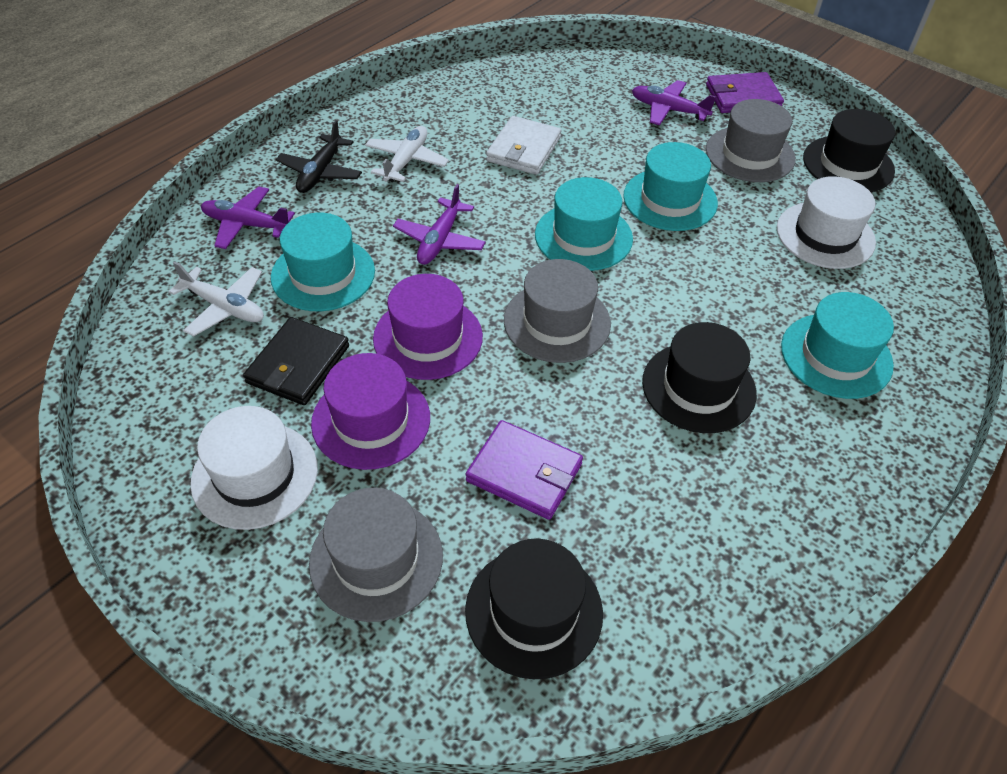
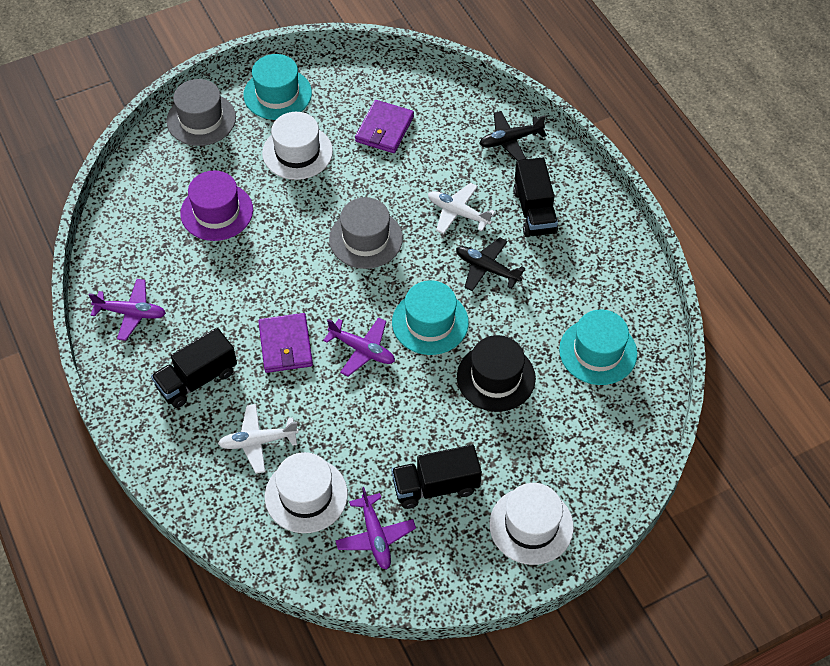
black hat: [465,539,603,679] [642,322,757,433] [803,109,895,192] = 3 -> [457,335,536,412] = 1
black plane: [276,120,362,193] = 1 -> [456,238,525,291] [479,111,547,161] = 2
black truck: none = 0 -> [151,328,237,408] [391,445,482,509] [513,158,558,237] = 3
black wallet: [243,317,349,405] = 1 -> none = 0
grey hat: [309,488,443,622] [504,259,611,363] [706,99,796,182] = 3 -> [166,79,236,146] [329,197,403,269] = 2
purple hat: [311,353,430,470] [373,274,483,380] = 2 -> [180,171,253,241] = 1
turquoise hat: [271,213,375,311] [535,177,633,271] [623,142,718,231] [781,292,894,399] = 4 -> [244,54,312,120] [392,280,469,355] [559,310,637,385] = 3
white hat: [190,406,318,530] [777,176,876,269] = 2 -> [262,112,333,180] [265,452,348,533] [489,483,574,565] = 3
white wallet: [486,116,561,175] = 1 -> none = 0

